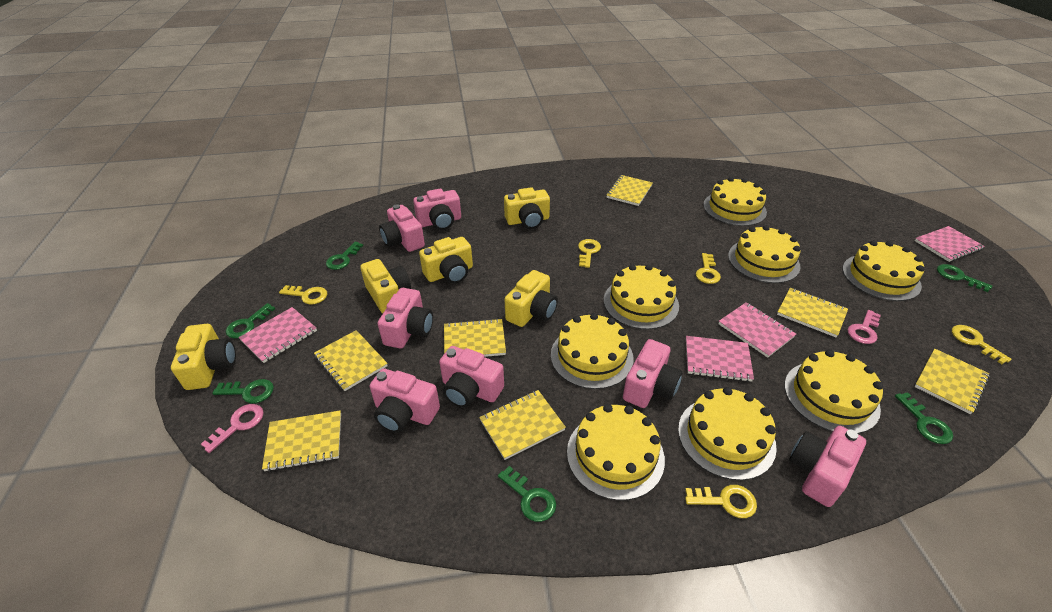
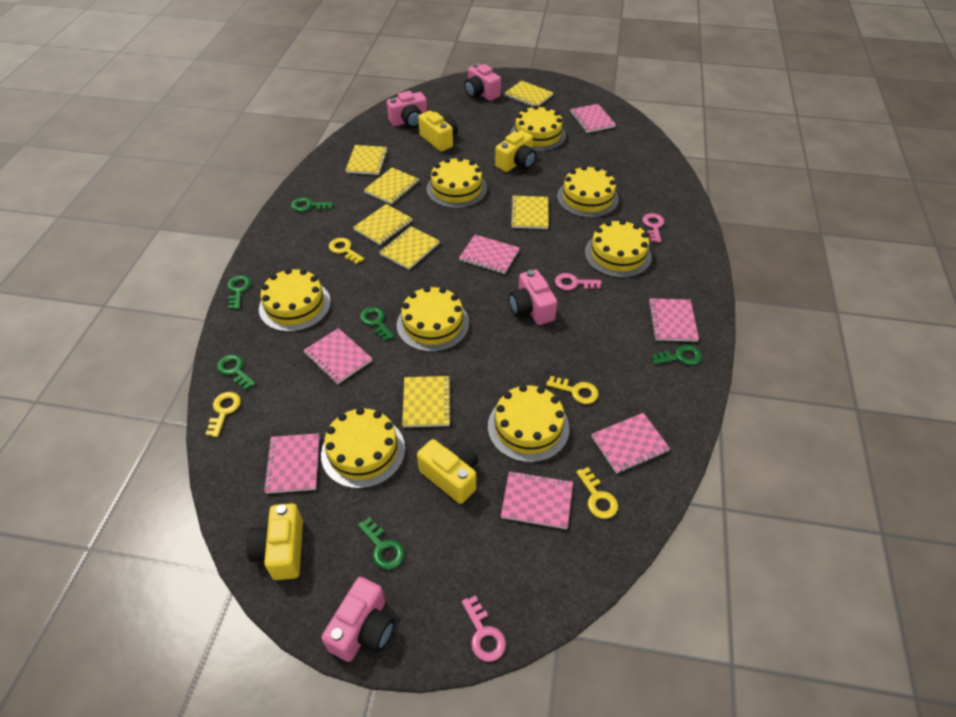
pink camera: [370,369,440,433] [378,288,433,348] [379,204,425,252] [413,189,461,230] [439,346,504,408] [623,339,682,408] [789,426,866,507] = 7 -> [321,577,395,662] [387,91,427,128] [464,63,501,101] [509,270,557,325] = 4
pink key: [201,404,264,453] [847,310,881,344] = 2 -> [462,596,506,662] [555,273,601,290] [642,213,664,242] = 3
pink notebook: [239,307,317,363] [686,336,754,382] [718,302,796,358] [915,226,985,262] = 4 -> [263,433,320,494] [303,328,372,384] [459,235,519,274] [501,471,573,529] [570,104,616,133] [591,413,670,474] [648,298,699,342] = 7
yellow camera: [171,324,236,390] [360,259,411,314] [419,237,473,284] [504,188,550,229] [504,270,558,327] = 5 -> [246,503,303,580] [417,439,478,504] [418,111,458,152] [495,130,536,172] = 4
yellow key: [279,285,327,305] [578,239,601,268] [685,485,757,518] [696,253,721,284] [952,325,1012,364] = 5 -> [206,392,241,437] [329,238,364,264] [546,376,599,404] [576,467,618,519] = 4

